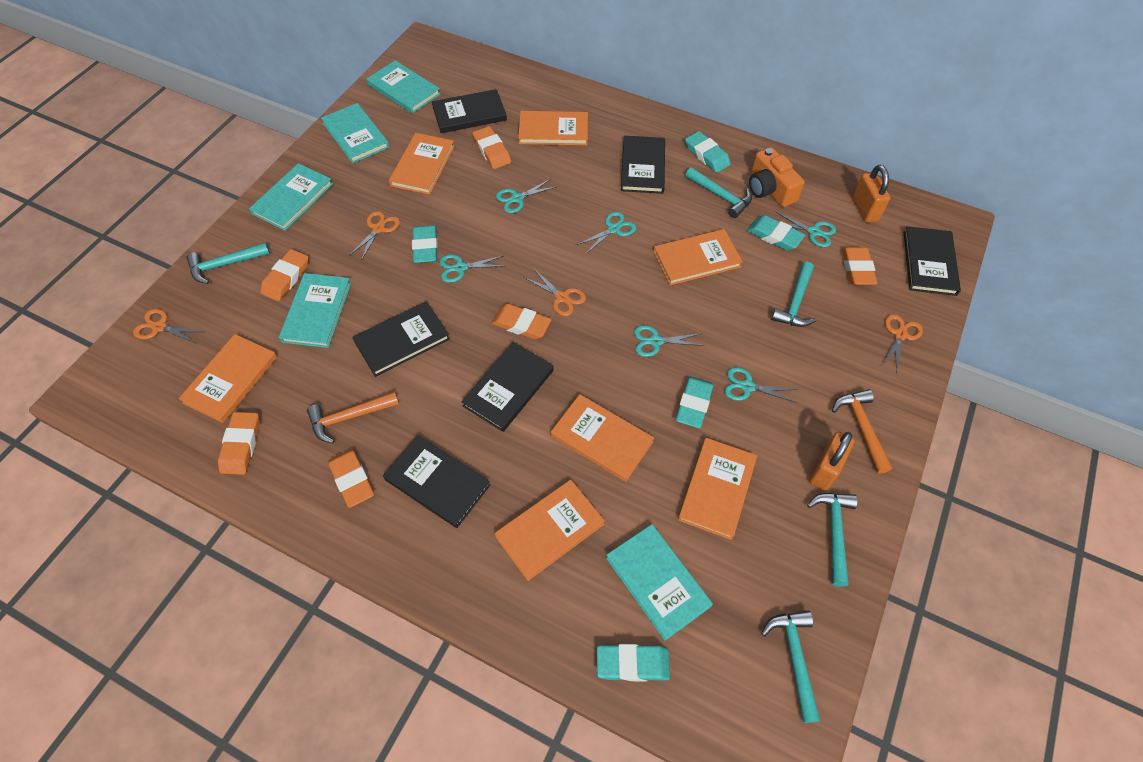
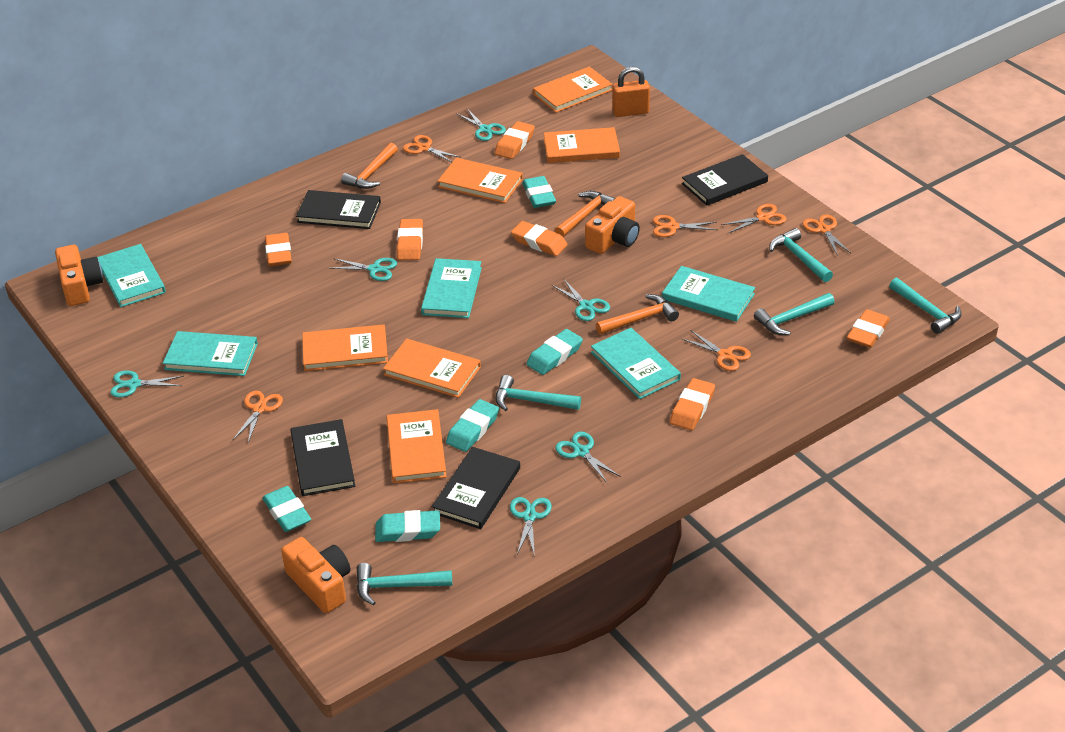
black book: [352,301,450,377] [383,435,490,528] [432,89,507,133] [462,342,554,432] [621,136,665,194] [904,226,961,296] = 6 -> [291,419,355,496] [296,190,381,229] [432,447,520,529] [682,154,768,205] = 4
orange book: [179,334,277,423] [389,133,455,195] [494,480,605,581] [518,111,588,146] [551,394,654,482] [653,229,743,285] [678,438,757,540] = 7 -> [302,324,388,371] [383,339,481,398] [386,409,447,483] [438,158,523,203] [533,67,613,113] [544,127,620,163] = 6
orange camera: [749,147,805,207] = 1 -> [55,245,103,306] [281,537,350,613] [585,196,640,254] = 3
orange hammer: [307,391,399,443] [832,389,892,474] = 2 -> [341,143,398,189] [555,191,615,237] [596,294,679,334] = 3
orange padlock: [809,432,854,491] [852,165,890,223] = 2 -> [612,67,650,117] = 1
orange scissors: [133,309,204,344] [349,211,400,261] [524,269,586,316] [882,314,923,373] = 4 -> [233,391,283,443] [403,135,462,162] [653,215,717,237] [681,330,751,371] [721,204,786,233] [802,214,851,256] = 6

